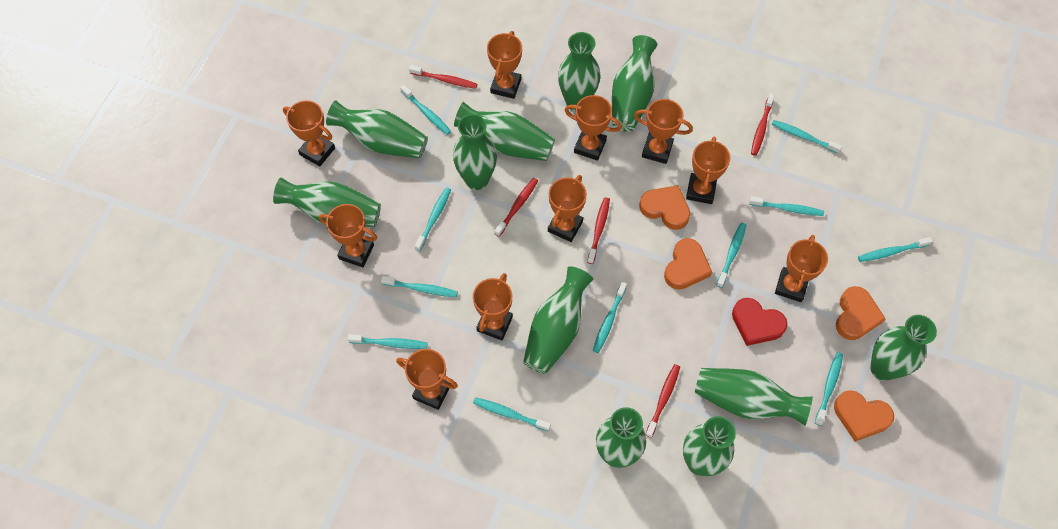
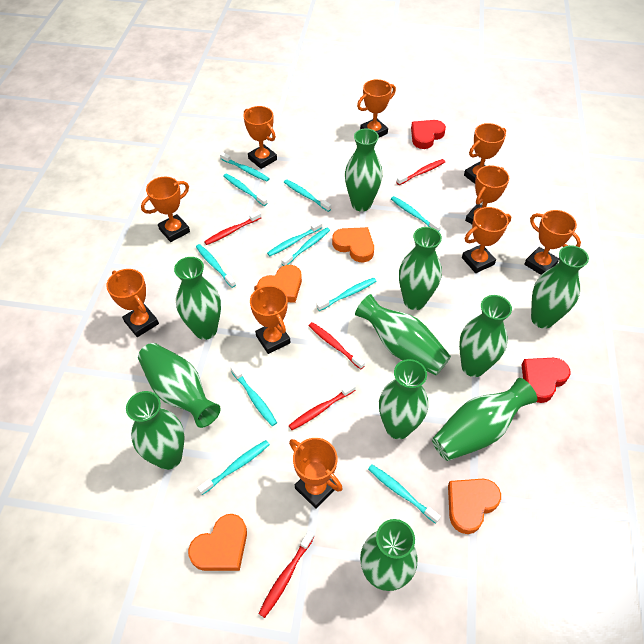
red heart: [732,298,787,346] = 1 -> [411,120,446,149] [521,358,570,403] = 2

